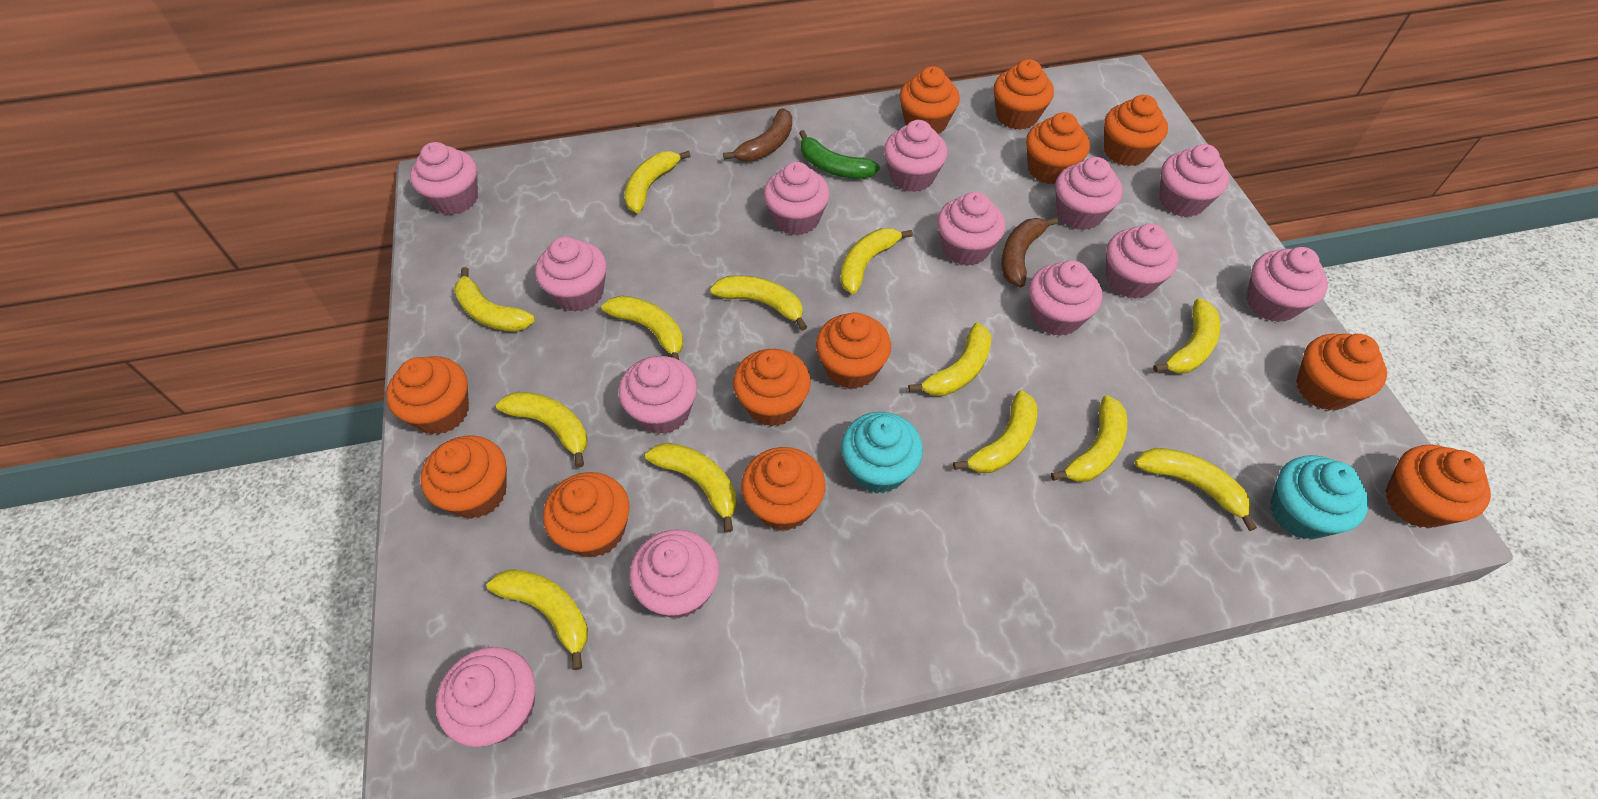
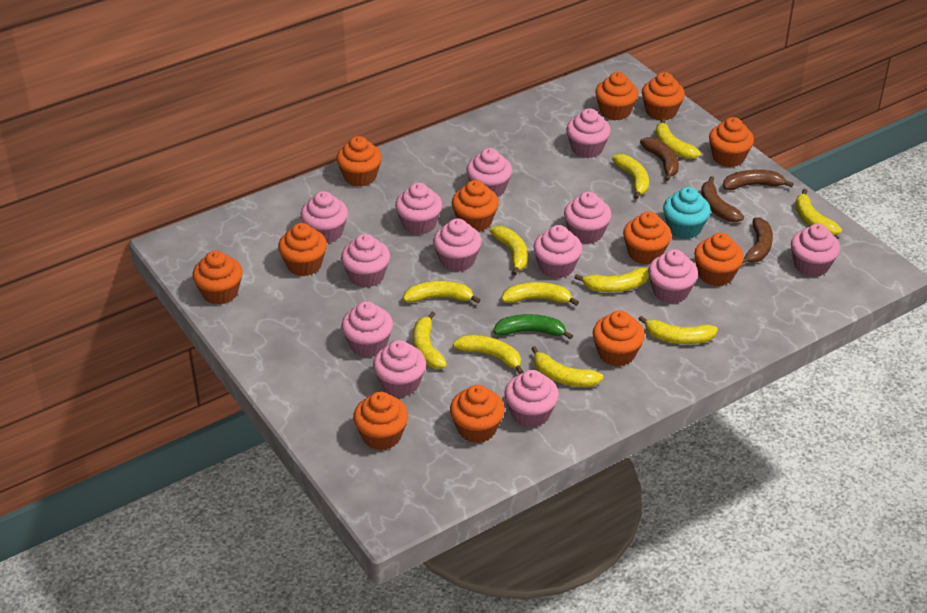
brown banana: [723,108,792,161] [1001,217,1058,287] = 2 -> [640,137,679,181] [701,176,744,222] [723,169,793,190] [742,218,773,264] = 4
turquoise cupcake: [841,412,923,493] [1270,455,1369,540] = 2 -> [663,187,711,239] = 1
yellow banana: [454,267,535,332] [487,569,588,670] [496,392,587,468] [602,296,683,360] [624,151,690,213] [645,443,736,533] [710,275,807,331] [840,228,913,294] [908,323,991,396] [953,390,1037,473] [1051,395,1127,482] [1135,448,1257,531] [1153,298,1220,374] = 13 -> [403,281,481,303] [413,312,447,369] [453,335,524,375] [490,226,528,276] [501,282,579,306] [531,346,603,387] [574,267,649,292] [612,154,649,199] [639,316,718,344] [655,118,701,159] [795,189,842,235] = 11

